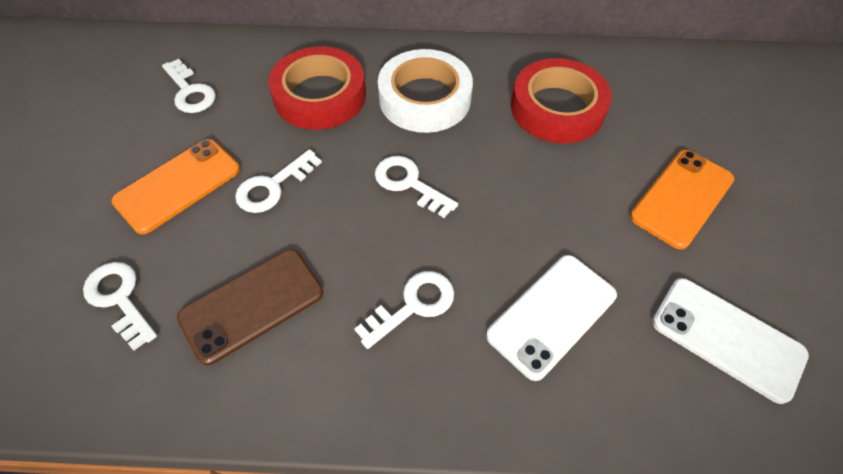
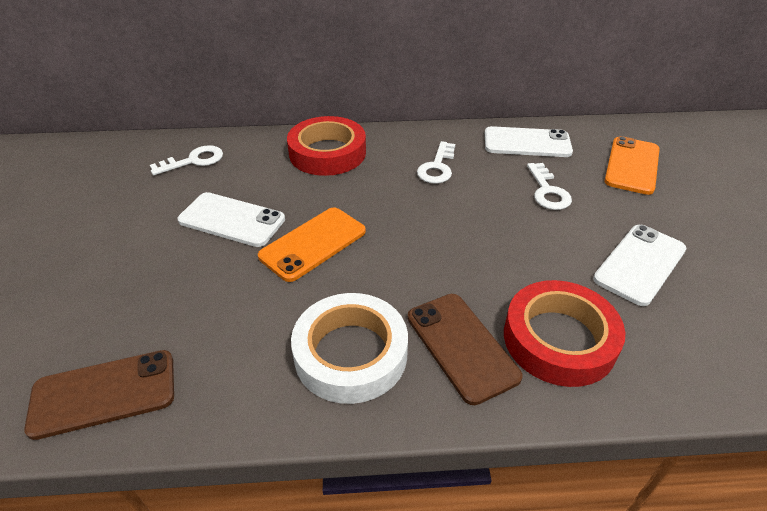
brown phone: [177,249,323,365] = 1 -> [24,350,174,440] [408,294,523,405] = 2
white key: [83,262,157,350] [162,59,216,113] [235,149,322,213] [354,271,454,349] [375,156,458,218] = 5 -> [150,145,223,175] [417,141,455,184] [527,163,572,210] = 3
white phone: [486,255,617,381] [652,278,809,404] = 2 -> [178,192,285,247] [485,126,573,157] [593,225,686,306] = 3

